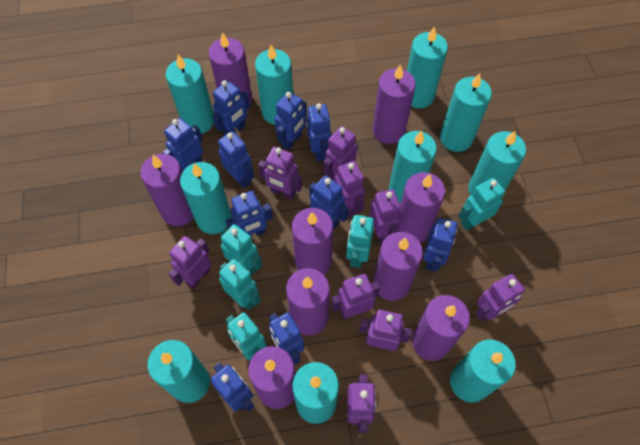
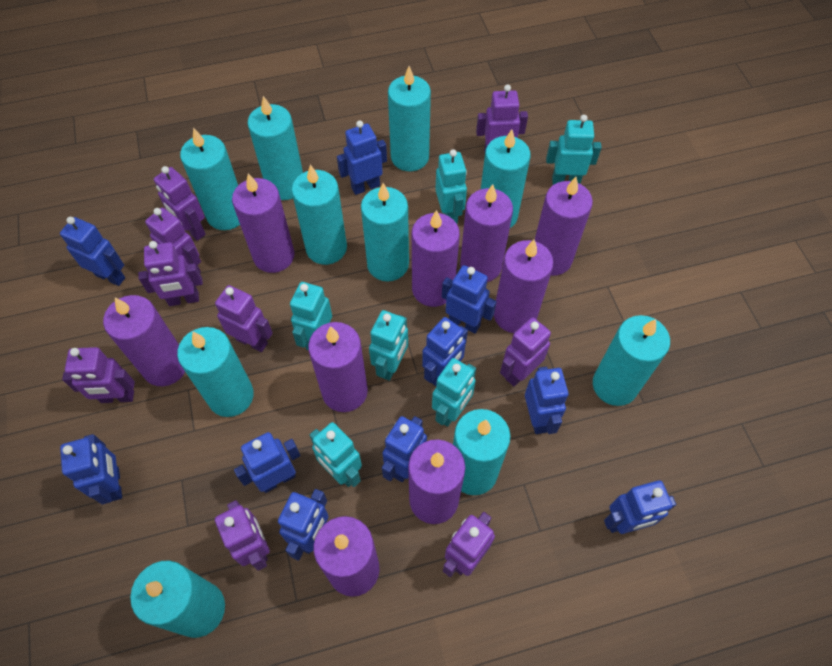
turquoise robot: [219,259,261,310] [220,224,262,276] [226,312,266,360] [346,215,374,268] [458,178,505,231] = 5 -> [290,282,332,350] [310,422,362,487] [369,310,408,381] [432,358,476,427] [435,149,467,224] [546,115,602,185] = 6

